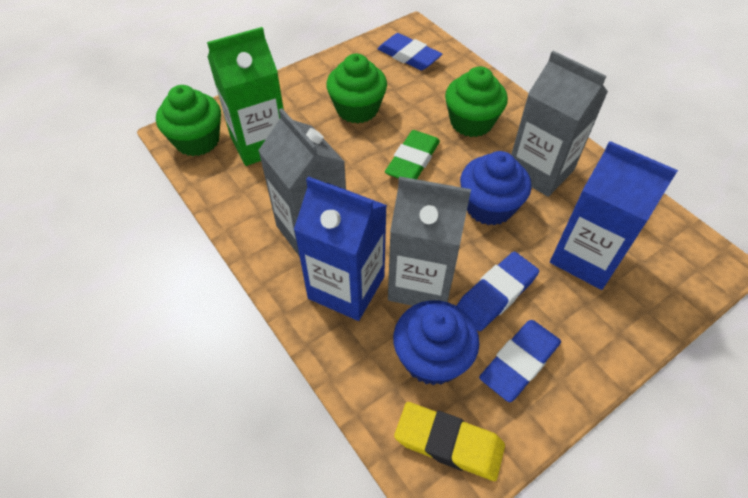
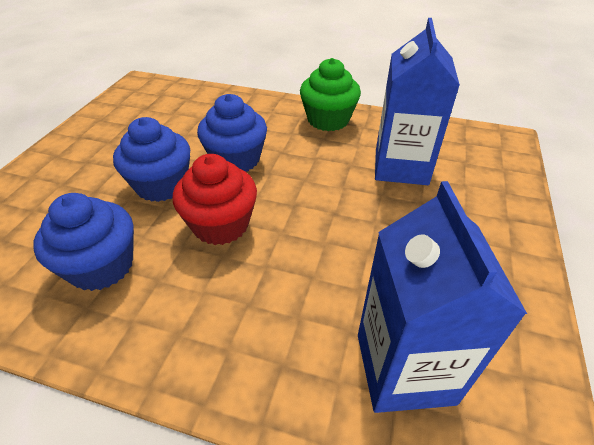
blue cupcake: [393,300,479,386] [460,151,531,226] = 2 -> [33,193,134,291] [113,117,190,202] [197,94,267,171] = 3
blue eraser: [378,33,442,71] [456,252,539,331] [479,320,561,402] = 3 -> none = 0
green carton: [207,27,284,166] = 1 -> none = 0
green cupcake: [156,85,221,156] [326,54,387,124] [445,66,508,137] = 3 -> [300,58,361,131] = 1
green eraser: [385,130,440,179] = 1 -> none = 0
grey carton: [258,108,346,257] [388,176,471,306] [511,51,608,197] = 3 -> none = 0
red cupcake: none = 0 -> [173,154,257,245] = 1
yellow eraser: [394,402,505,481] = 1 -> none = 0

